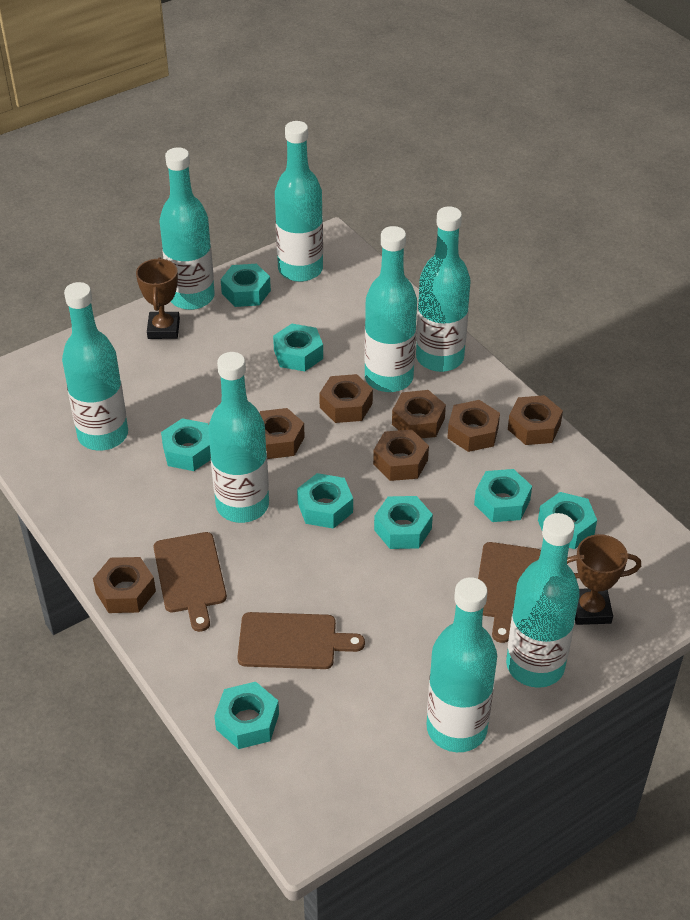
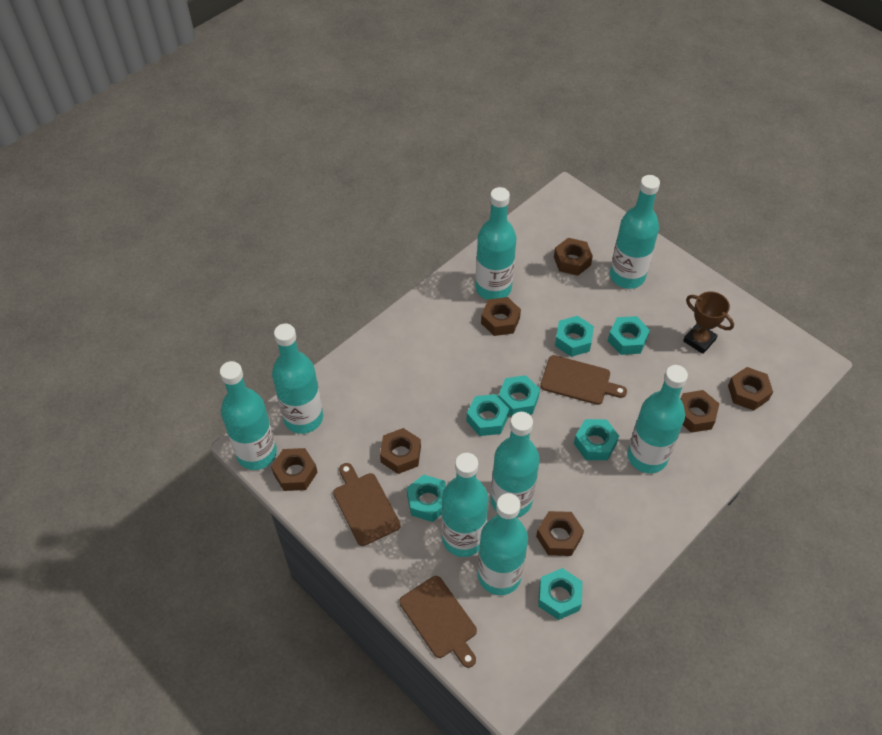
brown trophy: [136,258,180,339] [567,534,641,625] = 2 -> [683,291,734,354] = 1
turquoise nut: [161,418,211,471] [214,682,279,749] [221,264,271,307] [273,324,323,371] [297,473,353,529] [374,496,433,549] [474,469,532,522] [538,492,597,549] = 8 -> [407,475,446,522] [466,394,509,436] [498,375,540,417] [538,568,583,620] [555,316,594,357] [574,419,619,460] [608,316,650,355] = 7

